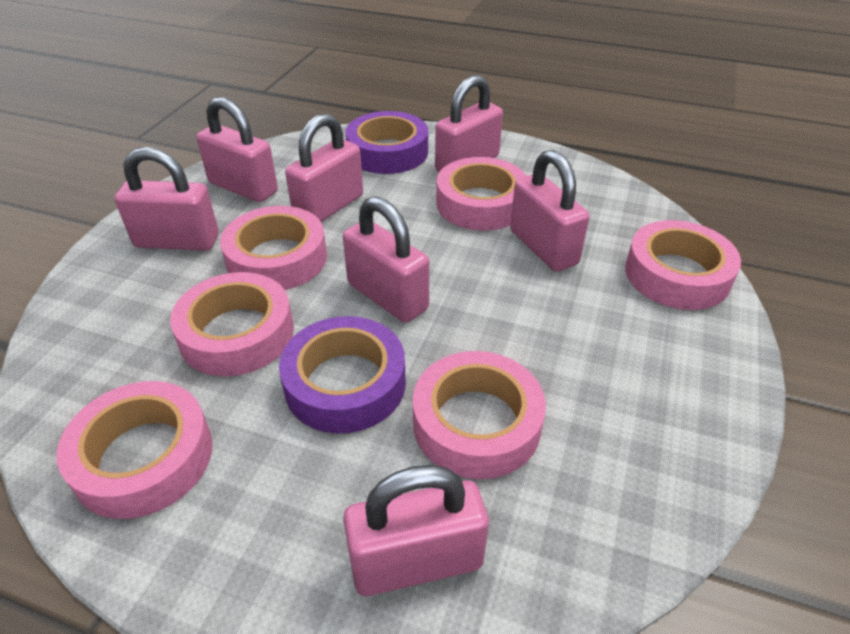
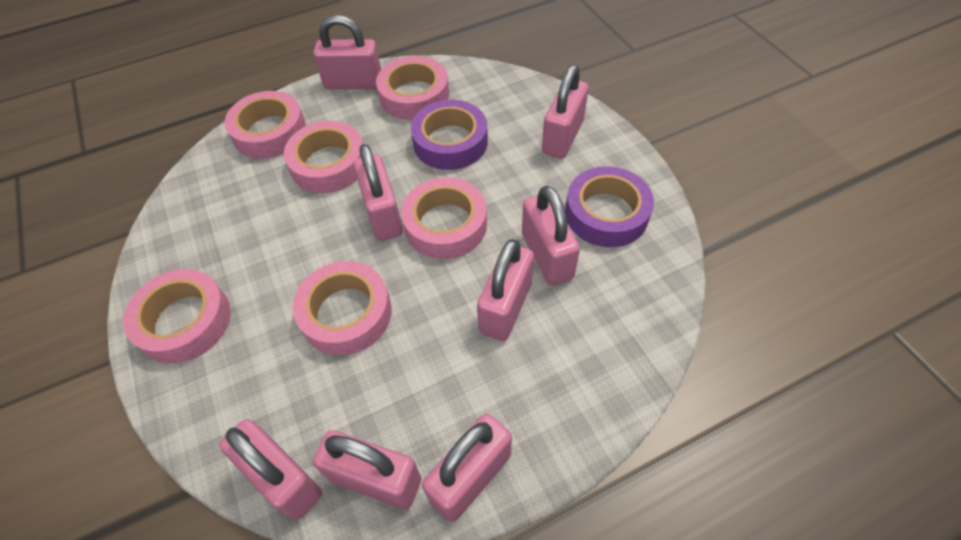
pink padlock: [115,147,219,251] [196,97,278,202] [285,113,363,222] [343,196,429,323] [343,465,489,596] [435,75,503,172] [510,150,589,272] = 7 -> [219,419,322,520] [313,15,381,89] [313,430,421,509] [354,144,403,241] [422,414,512,522] [477,239,534,341] [522,186,580,286] [542,65,589,158] = 8

